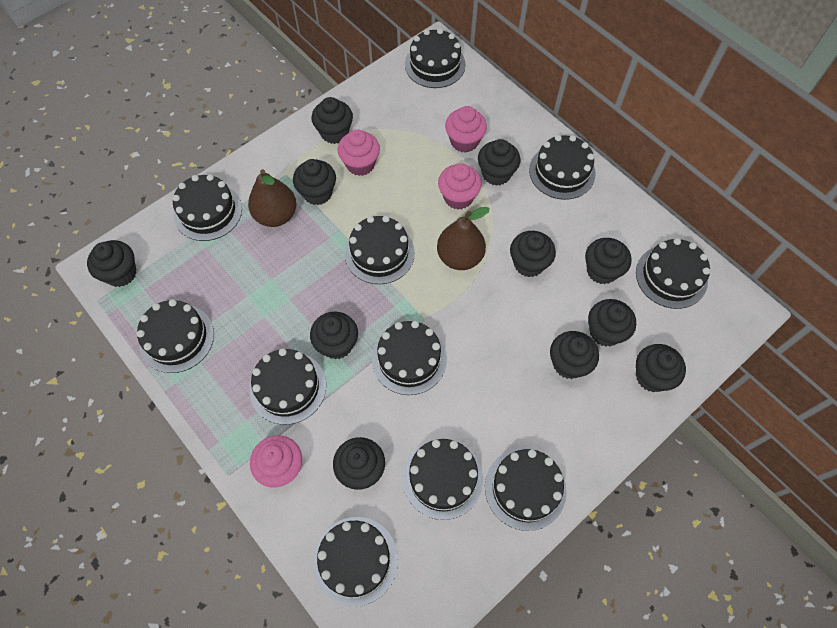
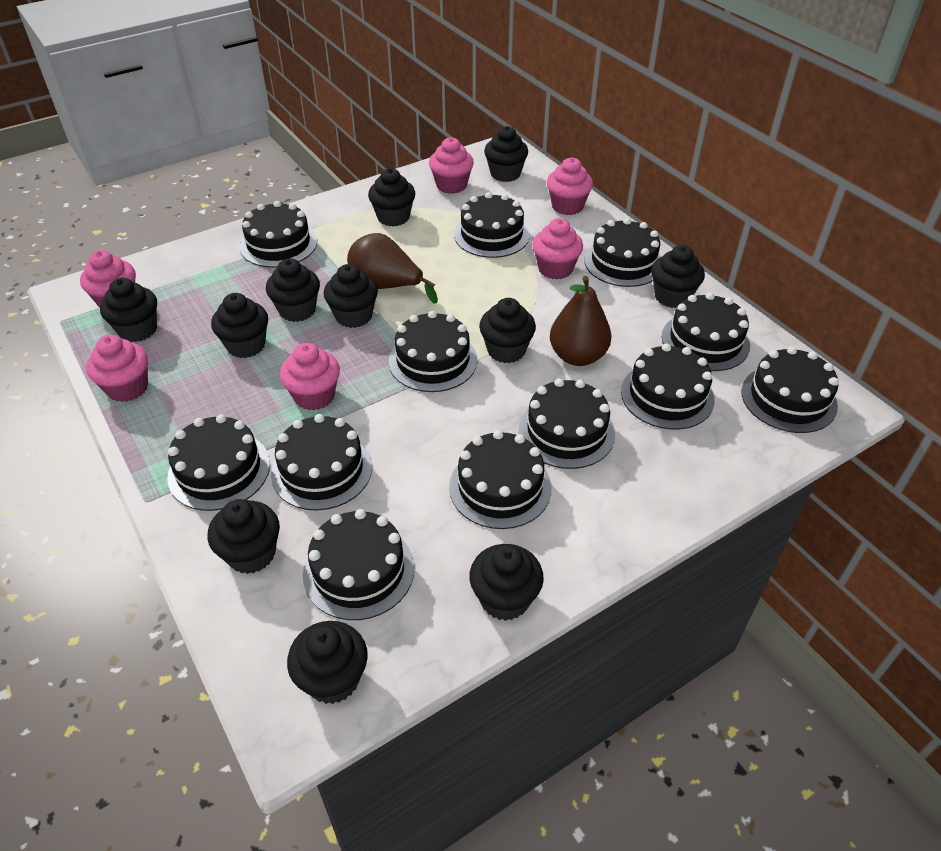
black cake: [137,299,214,373] [172,174,242,241] [249,348,326,425] [313,517,398,607] [345,216,415,284] [372,321,447,395] [402,438,483,520] [405,28,466,88] [485,448,567,531] [529,135,595,200] [636,238,710,309] = 11 -> [167,414,270,511] [240,201,317,268] [271,414,372,511] [303,509,414,620] [389,311,477,392] [449,430,551,529] [454,192,530,258] [519,378,615,469] [584,218,661,287] [621,343,715,430] [662,292,750,371] [741,347,839,433] = 12
pink cupcake: [250,435,302,487] [338,129,380,176] [438,163,482,210] [445,106,487,153] = 4 -> [80,250,136,308] [86,335,148,402] [280,343,340,411] [429,137,474,194] [532,218,583,280] [547,157,593,215] = 6

